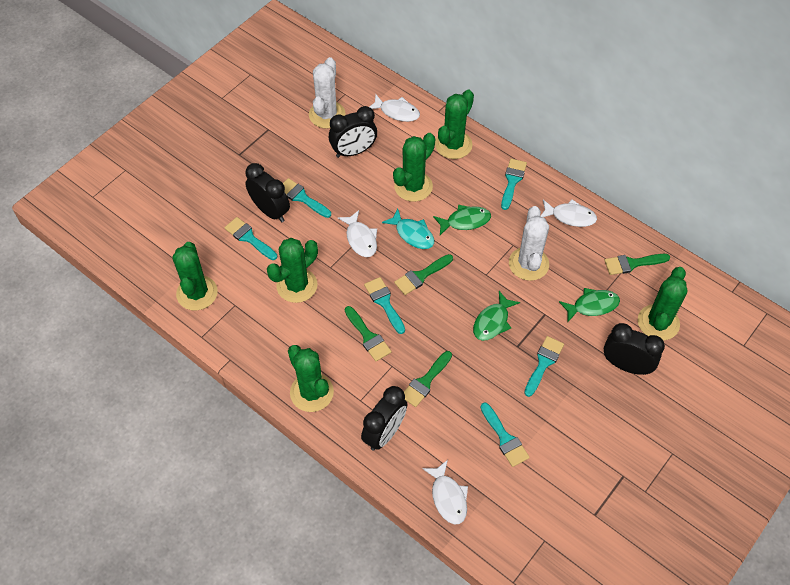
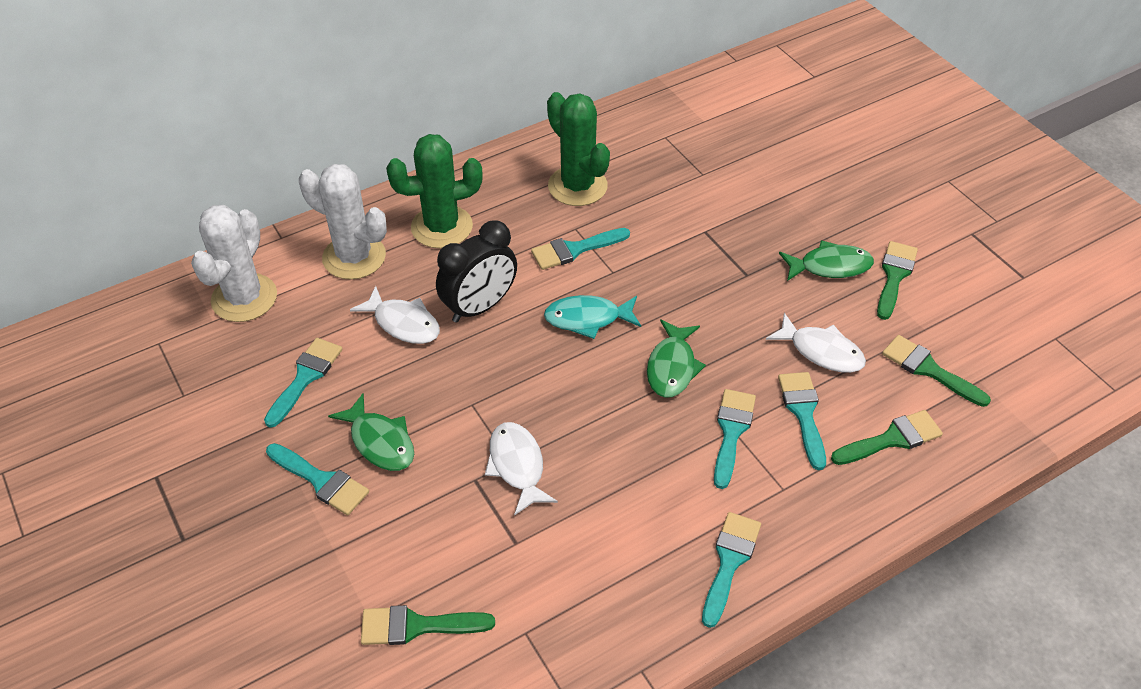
black clock: [245,163,290,222] [329,106,377,158] [361,386,407,451] [604,323,665,375] = 4 -> [436,220,517,323] = 1
green cactus: [172,242,218,311] [267,238,318,303] [288,345,334,412] [393,133,435,202] [435,90,474,159] [638,267,688,341] = 6 -> [386,134,483,248] [547,92,610,206] = 2
white fish: [338,210,377,257] [369,94,420,122] [422,460,468,524] [540,199,597,227] = 4 -> [350,286,440,344] [485,422,558,516] [766,313,866,373] = 3

